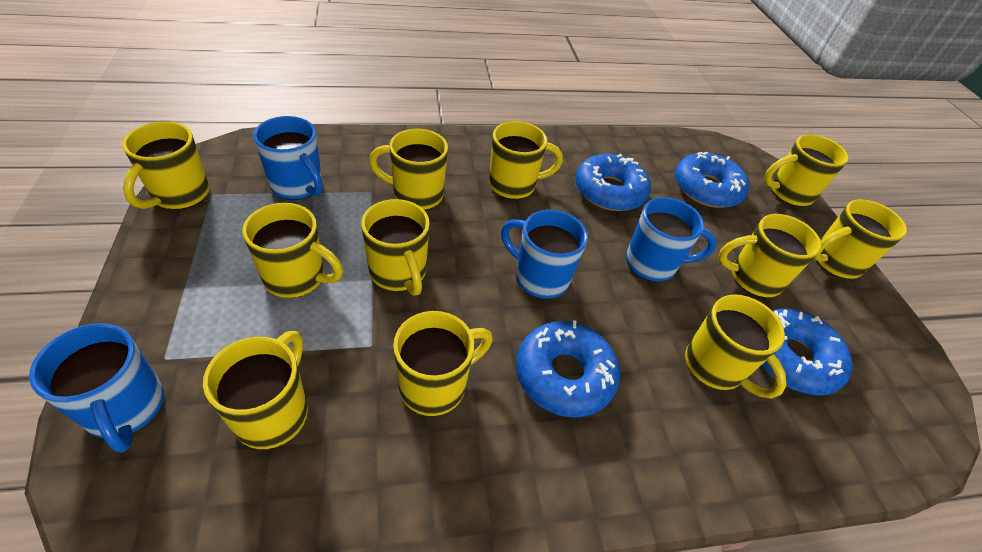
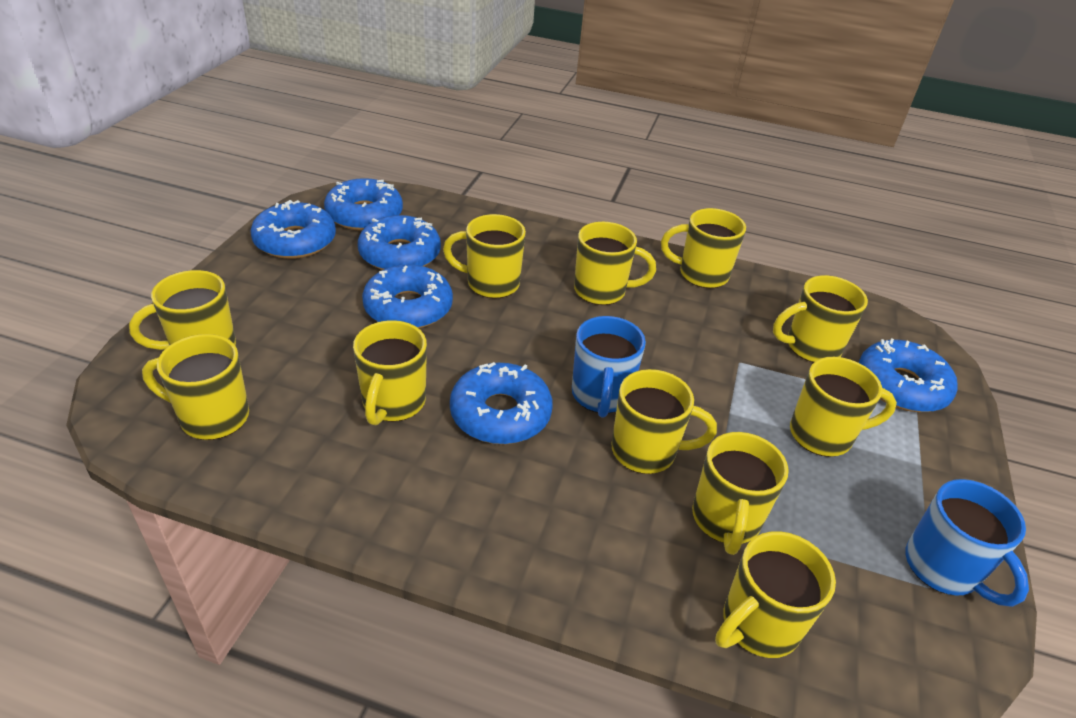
blue donut: [516,320,620,418] [575,154,651,211] [675,152,749,208] [762,308,853,396] = 4 -> [250,200,336,259] [324,178,403,231] [358,215,441,270] [362,264,453,328] [450,362,553,444] [859,338,958,412] = 6
blue mug: [29,323,164,453] [253,116,323,200] [501,210,588,299] [626,197,717,282] = 4 -> [572,316,646,418] [905,479,1029,607] = 2

